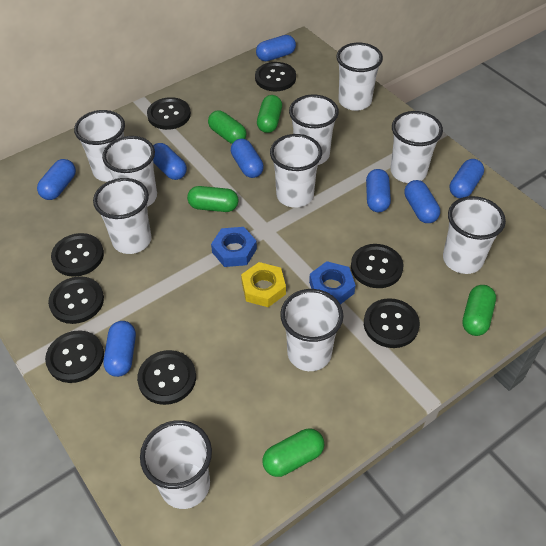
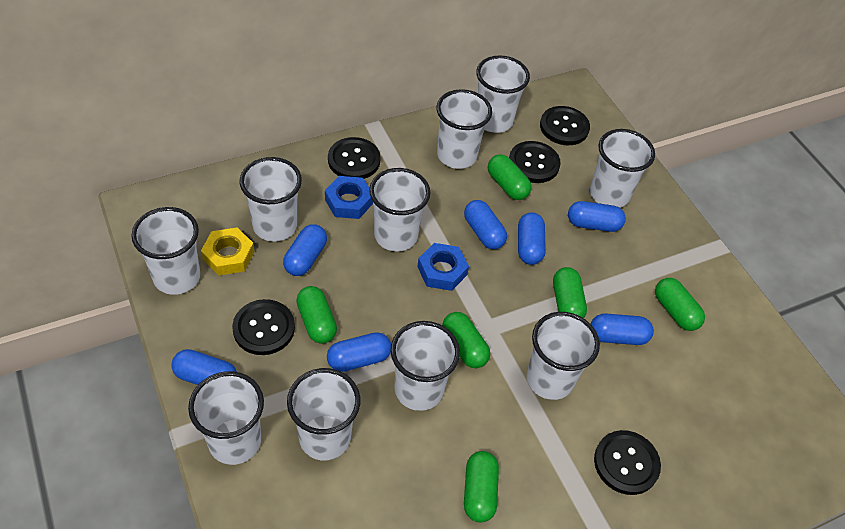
black button: [45,330,104,383] [48,276,104,324] [51,233,104,277] [137,350,196,405] [147,97,191,130] [255,62,296,91] [351,244,403,288] [364,298,420,348] = 8 -> [232,299,295,355] [328,137,381,179] [509,141,561,183] [540,106,590,145] [594,430,661,495] = 5
blue capsule: [37,159,76,200] [103,321,136,377] [153,143,187,180] [231,138,264,178] [256,35,296,61] [366,169,391,212] [404,180,440,223] [450,159,484,198] = 8 -> [172,349,237,385] [283,224,327,276] [327,332,391,372] [464,200,507,249] [518,212,546,265] [568,201,626,232] [591,313,654,345] = 7
green capsule: [187,186,238,212] [208,111,246,144] [257,95,282,133] [262,429,324,477] [462,285,496,336] = 5 -> [296,286,337,344] [442,312,490,368] [464,451,499,523] [488,154,532,200] [553,267,587,318] [655,278,705,331] = 6

